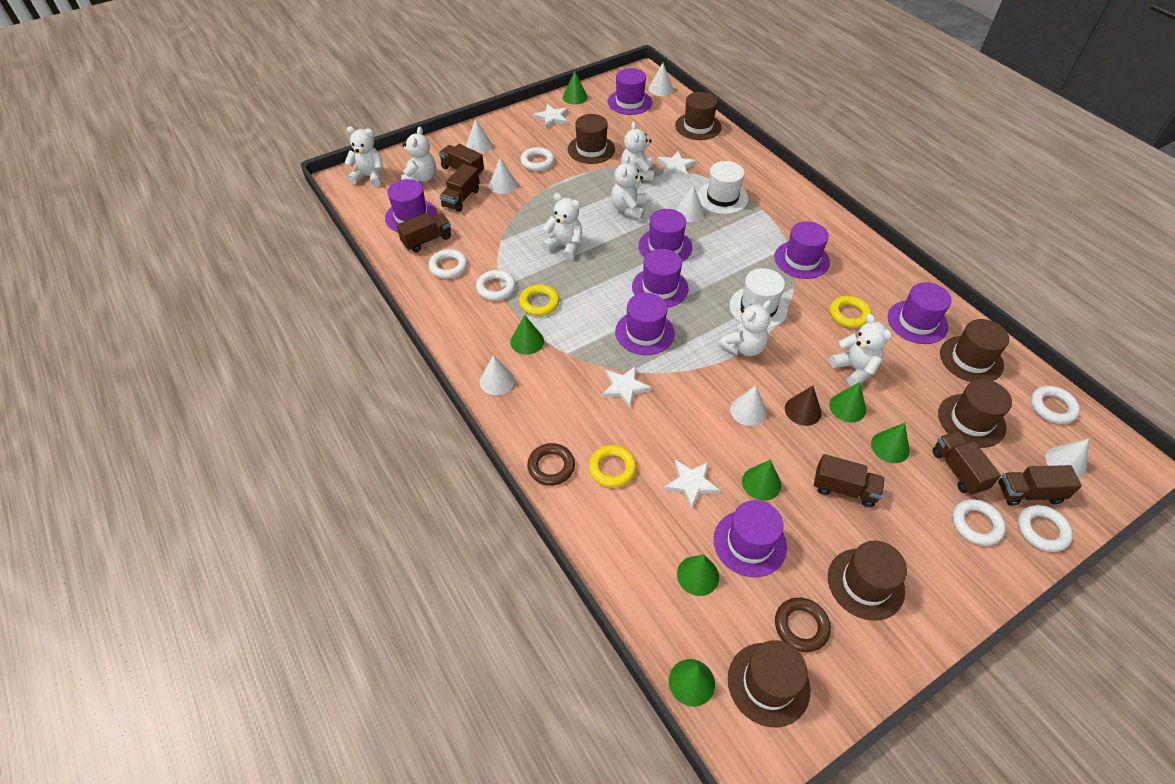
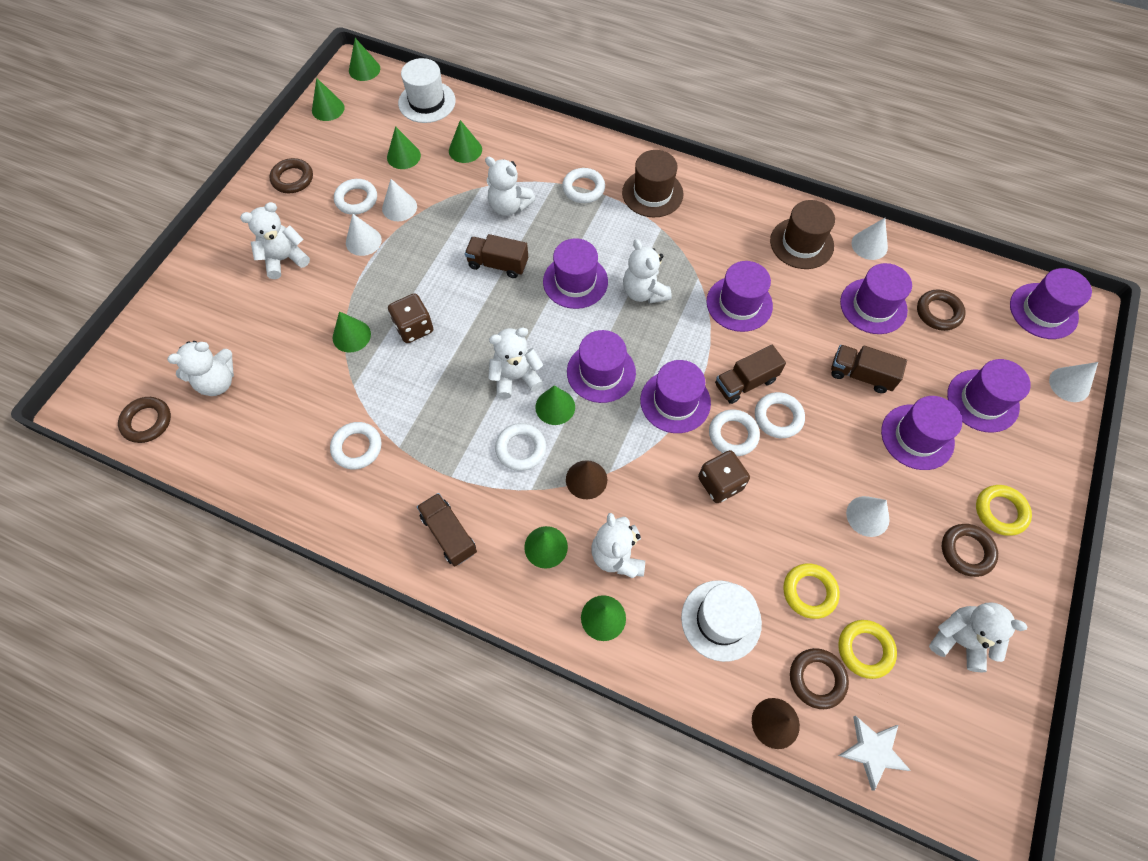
brown cone: [785,386,822,426] = 1 -> [566,460,607,499] [752,698,800,749] = 2
brown dice: none = 0 -> [388,293,433,343] [698,450,750,503] = 2
brown hat: [568,114,615,164] [675,92,722,140] [728,640,810,727] [828,541,907,621] [938,379,1012,448] [940,319,1009,382] = 6 -> [622,150,684,218] [770,200,835,269] = 2
brown ring: [527,443,575,486] [775,597,831,652] = 2 -> [118,397,171,443] [269,158,313,193] [790,648,849,709] [917,289,966,331] [942,524,998,577] = 5
brown truck: [397,213,451,252] [439,144,484,175] [440,164,480,212] [814,454,885,507] [933,431,1001,495] [998,465,1082,506] = 6 -> [417,493,477,566] [465,234,528,278] [715,345,786,404] [831,345,907,393] = 4
green cone: [510,315,544,355] [563,71,588,105] [669,659,715,707] [677,555,719,596] [742,460,781,501] [829,382,866,422] [871,423,910,463] = 7 -> [312,78,345,121] [333,311,371,353] [349,38,380,81] [387,126,421,169] [449,120,482,163] [524,526,568,569] [535,385,575,425] [581,595,626,641] = 8
white cone: [466,119,492,154] [480,355,515,395] [489,158,517,194] [648,63,673,96] [676,185,704,222] [730,386,767,426] [1045,438,1089,479] = 7 -> [346,214,382,256] [382,179,417,221] [846,496,890,537] [851,218,888,260] [1049,362,1098,402] = 5
white star: [533,104,568,128] [602,366,652,409] [657,151,697,178] [664,460,720,509] = 4 -> [838,716,911,791] = 1

